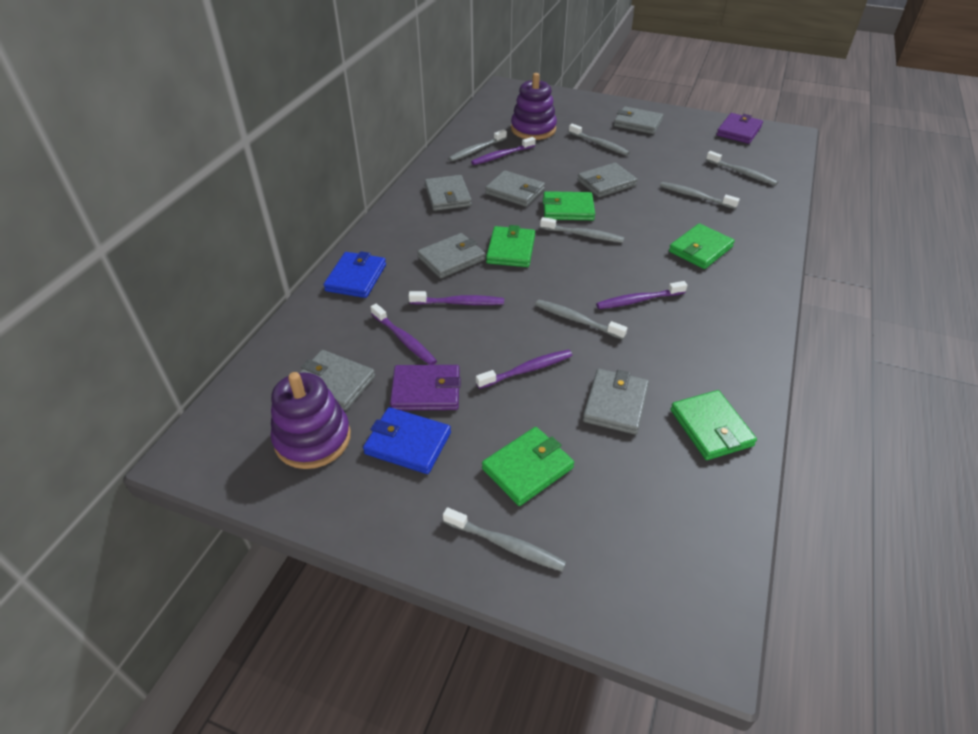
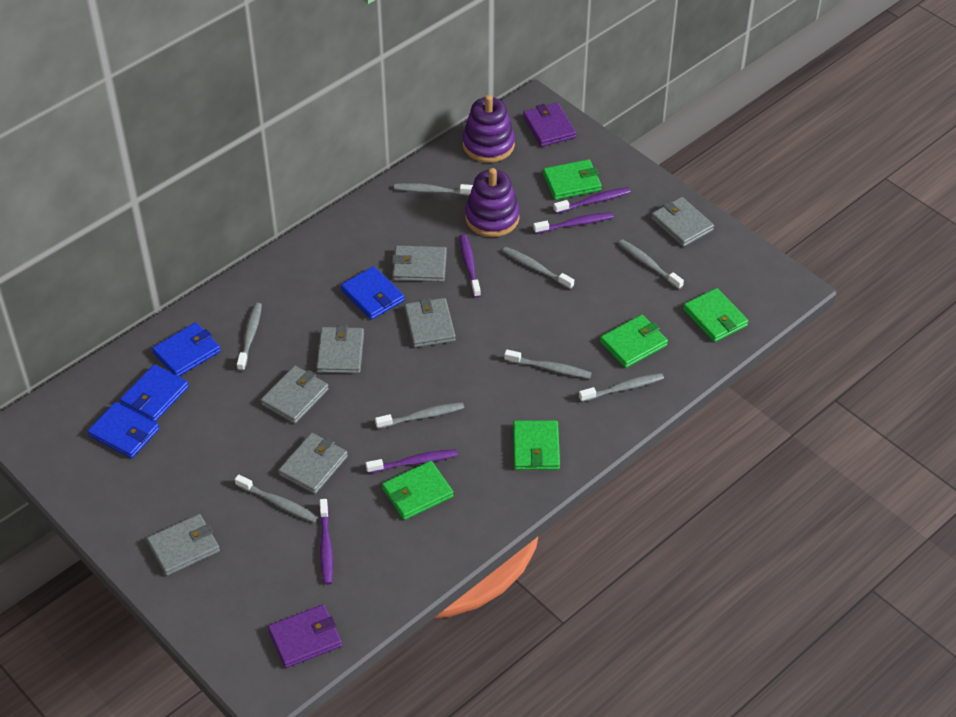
blue wallet: [323,251,386,298] [363,407,451,474] = 2 -> [88,402,159,459] [120,364,189,422] [152,322,221,376] [341,266,405,320] = 4
grey toothbrush: [443,507,566,572] [449,129,507,162] [535,300,627,340] [540,217,624,243] [569,124,630,155] [660,182,740,209] [706,151,778,185] = 7 -> [235,474,318,522] [237,303,262,371] [375,402,464,429] [394,183,473,196] [502,247,574,289] [504,349,592,379] [579,373,664,402] [618,239,684,289] = 8

